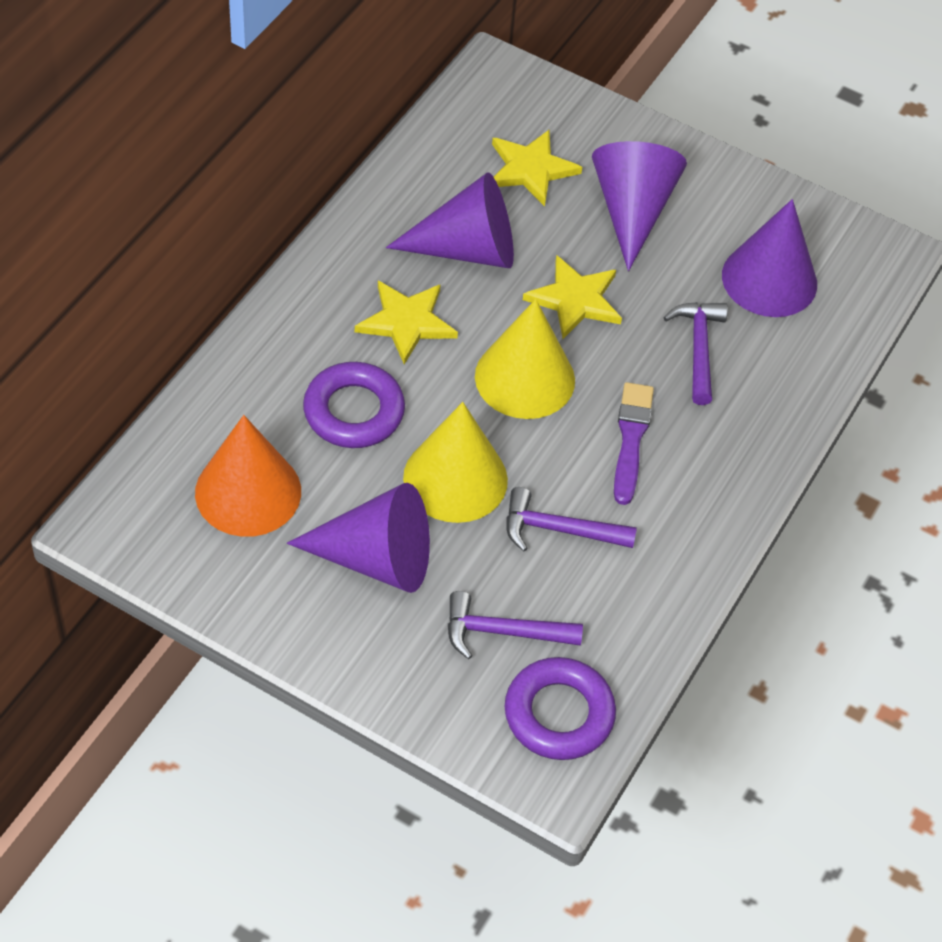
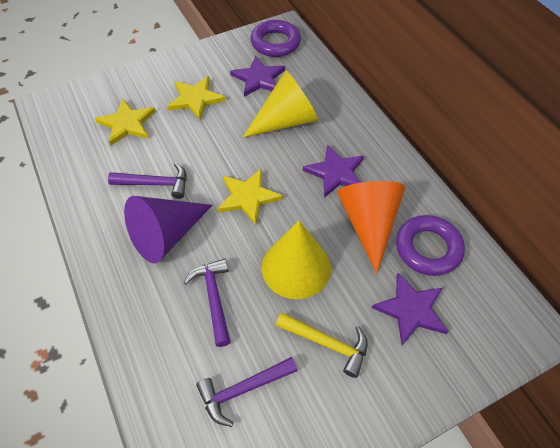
purple brush: [614,382,654,505] = 1 -> none = 0
purple cone: [287,483,430,593] [386,172,514,268] [592,141,687,271] [722,199,817,317] = 4 -> [124,196,212,264] = 1
purple star: none = 0 -> [230,56,285,97] [303,144,364,198] [372,273,449,345] = 3
yellow hammer: none = 0 -> [276,313,368,378] = 1

